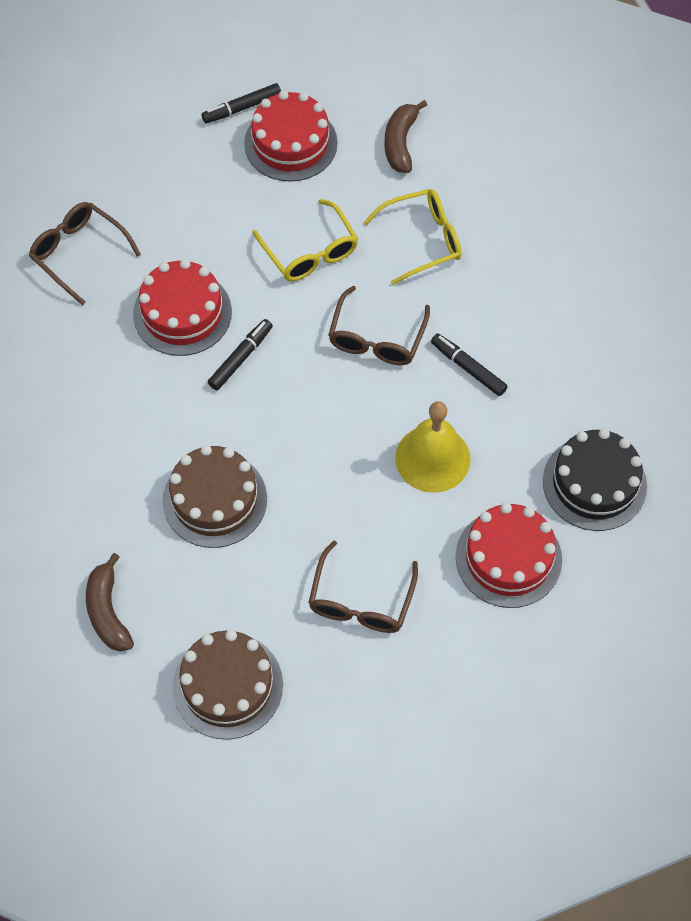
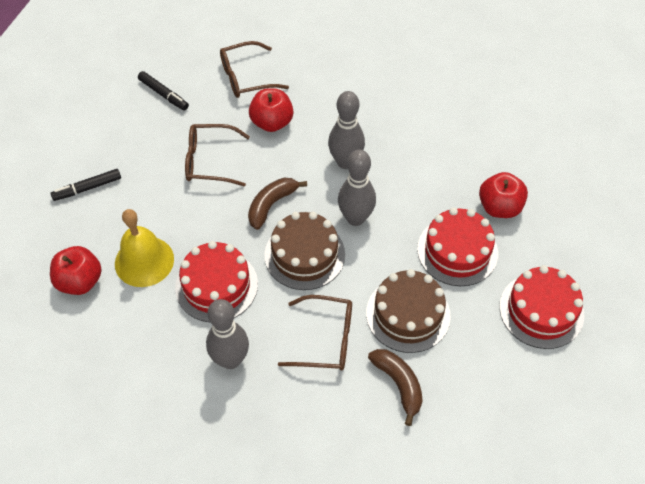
black cake: [543,429,647,531] = 1 -> none = 0
black marker: [201,83,281,124] [208,319,273,390] [431,333,508,396] = 3 -> [51,169,121,201] [138,71,189,110] = 2
grey bowling pin: none = 0 -> [206,299,249,369] [328,91,365,169] [338,150,376,226] = 3
red apple: none = 0 -> [50,246,102,295] [249,88,294,132] [479,172,528,218] = 3
yellow glasses: [252,199,358,281] [364,189,461,285] = 2 -> none = 0

